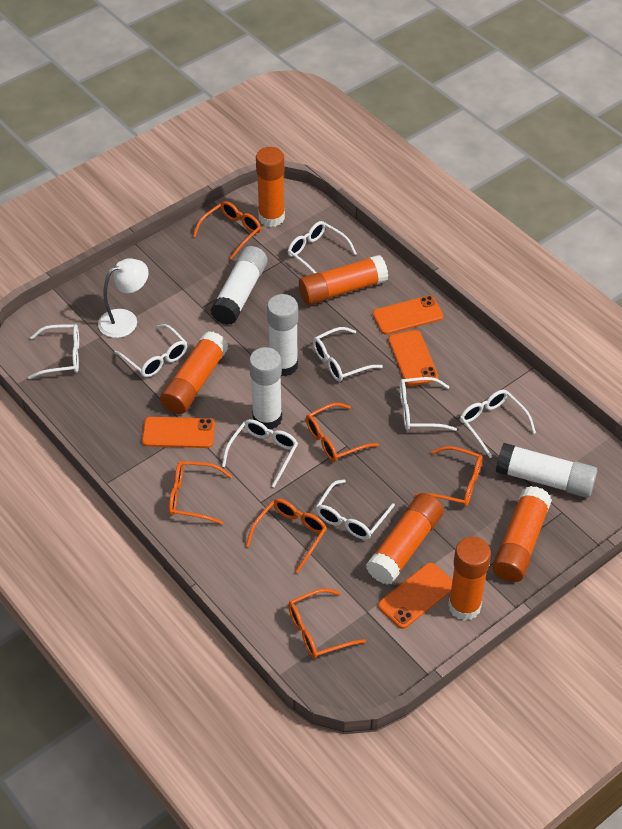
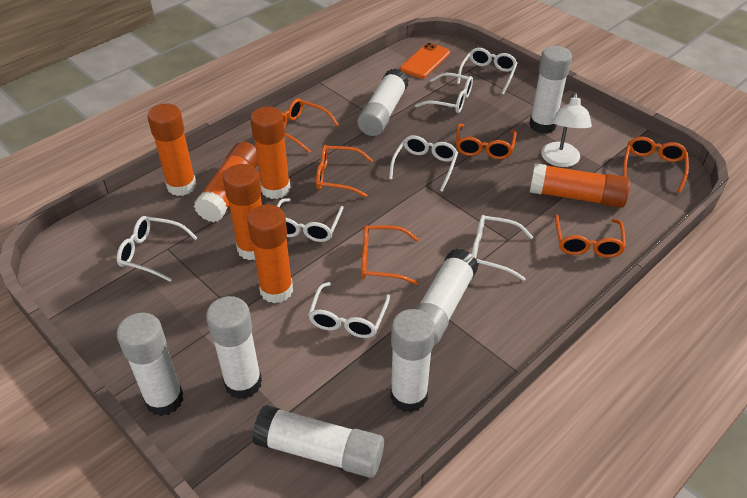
orange phone: [142,417,215,448] [372,295,443,335] [378,562,452,629] [388,330,439,386] = 4 -> [400,43,450,78] = 1
white glasses: [28,324,79,379] [114,324,187,377] [222,419,298,487] [288,221,357,274] [313,327,383,382] [316,480,395,540] [400,377,457,431] [460,390,536,458] = 8 -> [117,216,197,282] [277,198,344,242] [308,282,390,338] [389,135,458,192] [415,73,473,113] [457,48,517,94] [471,215,533,281] = 7
white glue stick: [211,246,268,325] [249,347,282,430] [267,294,298,376] [496,443,597,498] = 4 -> [117,313,183,416] [206,296,262,399] [252,405,384,478] [358,68,409,136] [390,309,435,413] [415,249,479,346] [529,46,572,134] = 7

